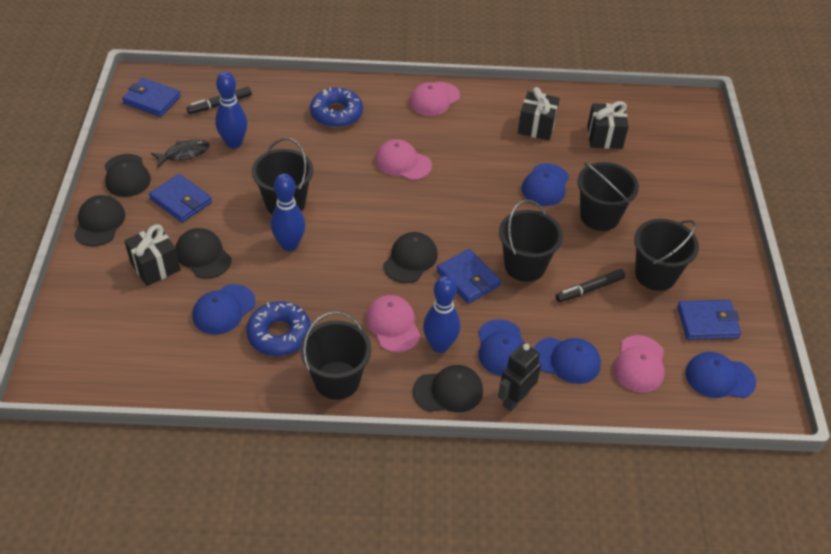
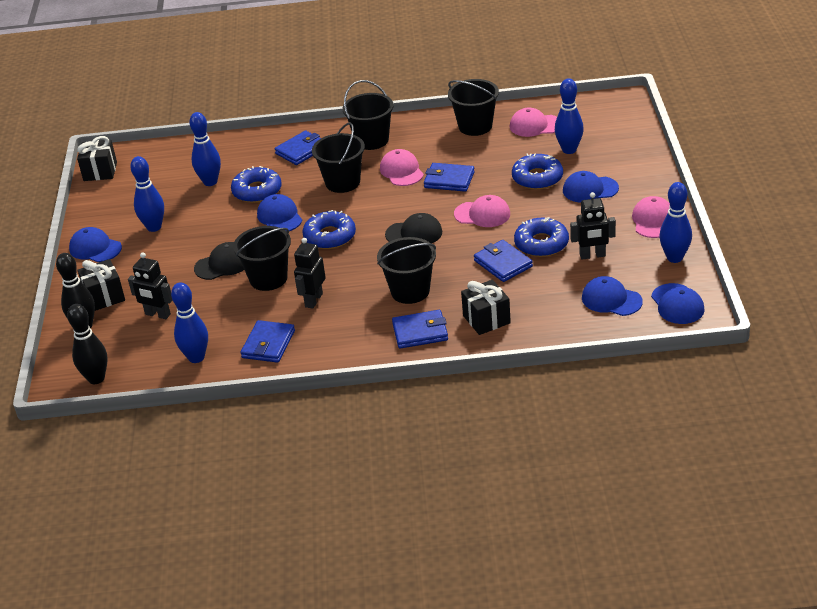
black bowling pin: none = 0 -> [56,253,95,329] [67,304,108,384] = 2
black cap: [74,195,125,246] [104,154,151,197] [176,228,232,279] [383,232,438,283] [413,365,483,412] = 5 -> [194,242,244,280] [385,213,442,244] = 2
black fish: [151,139,209,167] = 1 -> none = 0
black marker: [186,87,252,114] [556,269,625,302] = 2 -> none = 0
black robot: [498,343,541,411] = 1 -> [128,253,172,319] [294,238,326,309] [570,192,616,260] = 3
blue bowling pin: [215,72,247,149] [271,174,305,251] [423,276,460,353] = 3 -> [130,156,164,232] [171,282,208,363] [189,112,221,186] [555,78,584,154] [659,182,692,263] = 5
blue donut: [246,301,311,356] [310,88,363,128] = 2 -> [231,166,282,203] [302,210,356,249] [512,154,563,190] [514,217,569,257] = 4
blue wallet: [122,78,181,117] [149,174,212,223] [437,249,501,304] [677,300,741,340] = 4 -> [241,320,295,363] [274,130,321,165] [392,310,448,349] [424,163,475,192] [474,240,533,282] = 5

